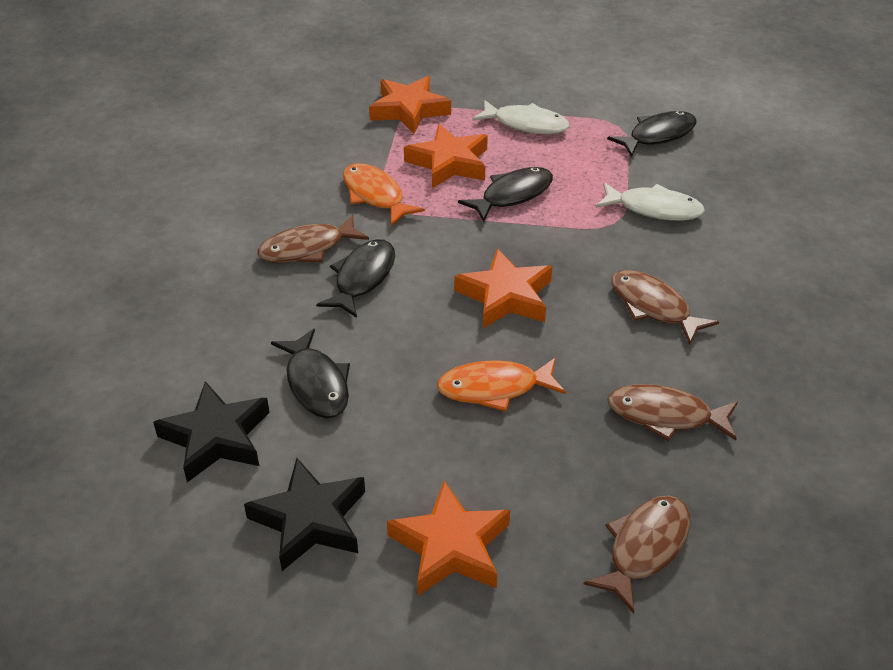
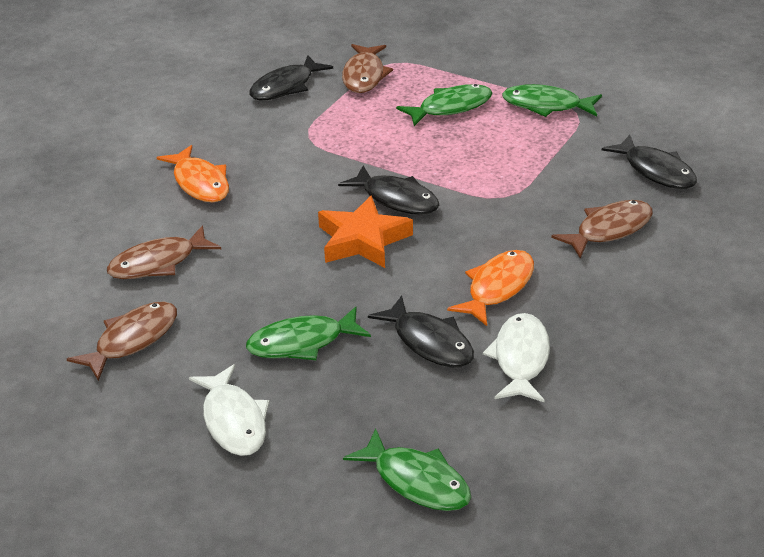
black star: [153,381,270,482] [244,458,365,571] = 2 -> none = 0
green fish: none = 0 -> [246,307,371,360] [343,429,471,511] [396,84,492,126] [502,84,602,117] = 4
orange star: [369,76,451,134] [387,481,510,595] [404,124,488,188] [454,249,552,328] = 4 -> [318,196,413,268] = 1

